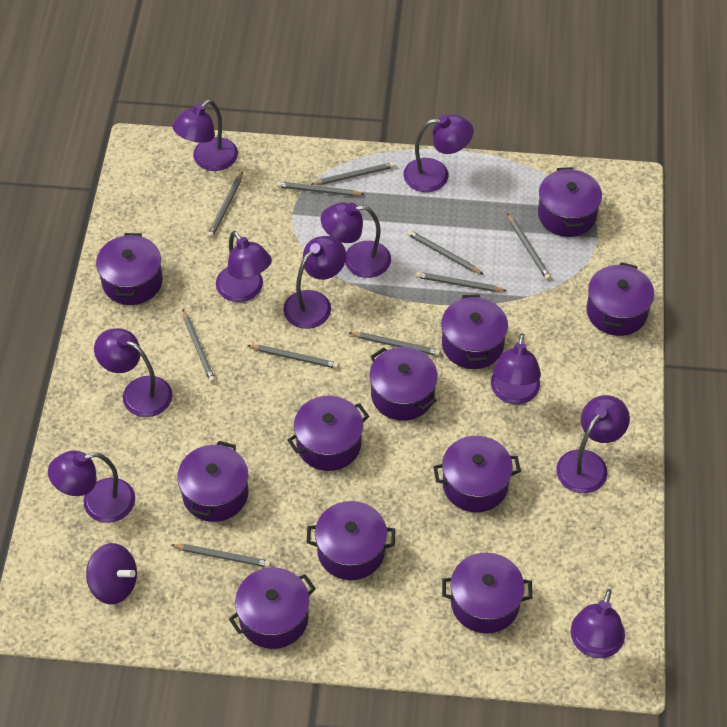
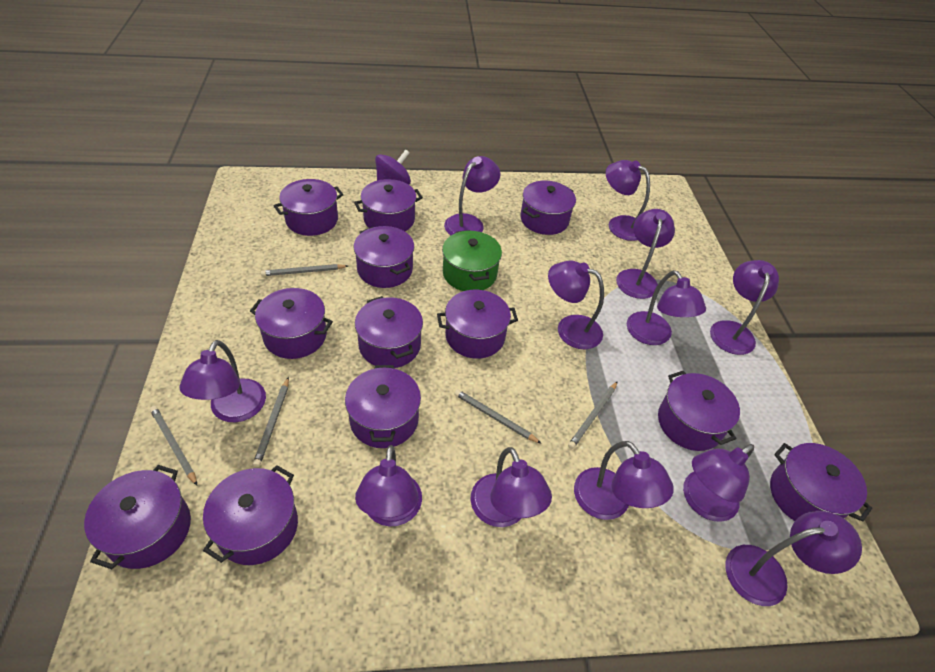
green pot: none = 0 -> [442,230,502,291] = 1
grey pencil: [171,544,271,568] [183,310,216,383] [208,171,243,238] [247,345,339,369] [277,181,365,196] [310,162,395,185] [348,332,441,356] [407,230,483,274] [416,272,507,292] [507,213,551,280] = 10 -> [150,406,197,485] [253,377,289,467] [261,264,348,276] [454,389,542,444] [568,381,618,449] = 5
purple lamp: [48,451,135,523] [94,328,173,417] [172,100,238,171] [216,231,272,302] [283,236,346,329] [321,202,391,278] [403,114,474,192] [491,334,541,404] [556,395,630,493] [571,589,625,658] = 10 -> [179,340,266,422] [355,445,422,527] [444,156,501,235] [470,447,552,527] [548,261,604,349] [574,441,674,520] [606,160,650,241] [616,209,675,299] [627,270,706,345] [683,444,754,522] [710,260,779,355] [725,511,862,606] = 12
purple pot: [96,233,163,305] [177,441,248,522] [229,567,316,649] [287,396,369,471] [306,501,395,580] [369,347,438,421] [433,436,521,512] [441,294,508,369] [442,553,532,634] [538,167,602,237] [586,262,654,336] = 11 -> [84,465,191,569] [203,465,298,565] [250,288,333,359] [273,179,344,236] [345,365,421,448] [354,179,423,231] [354,226,414,288] [355,296,423,368] [437,290,518,359] [520,181,576,235] [658,371,740,451] [770,443,872,521] = 12

